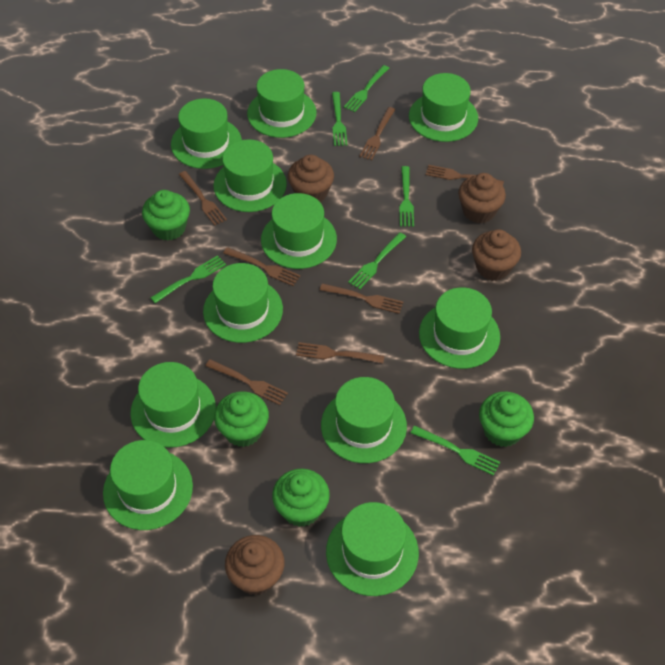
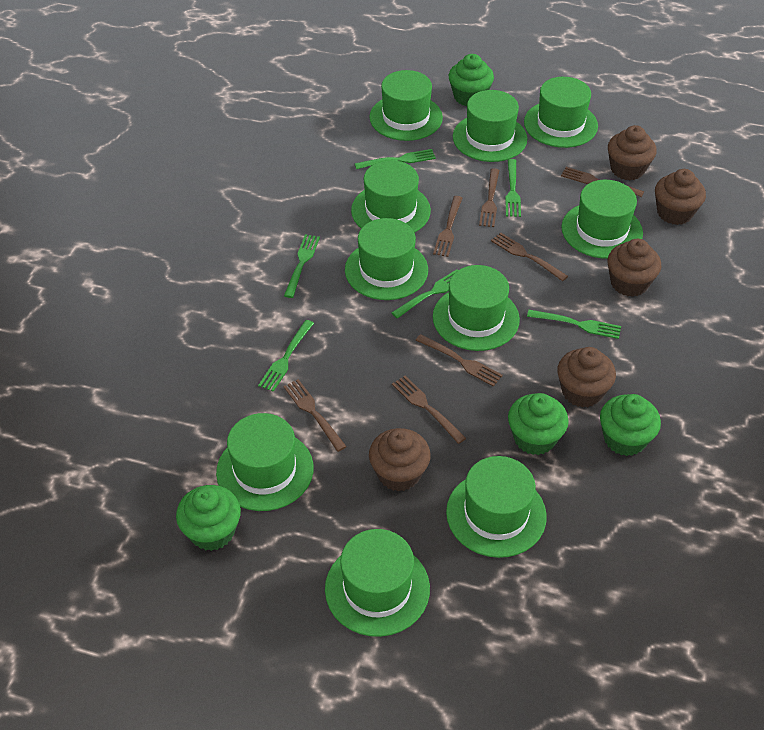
brown cupcake: [225,535,285,595] [288,155,334,202] [458,173,506,224] [472,229,521,281] = 4 -> [369,428,431,492] [557,347,616,408] [607,239,661,297] [608,125,657,180] [655,169,706,225] = 5
green hat: [103,440,193,530] [130,362,216,448] [171,98,242,169] [203,263,283,343] [214,139,287,212] [247,69,316,138] [261,193,337,269] [321,377,407,463] [326,502,419,596] [409,73,478,142] [419,287,500,369] = 11 -> [216,413,314,511] [325,529,430,637] [345,218,428,300] [351,160,431,233] [369,70,443,141] [433,265,520,351] [446,456,547,558] [453,90,527,162] [524,77,598,148] [561,180,643,259] = 10

